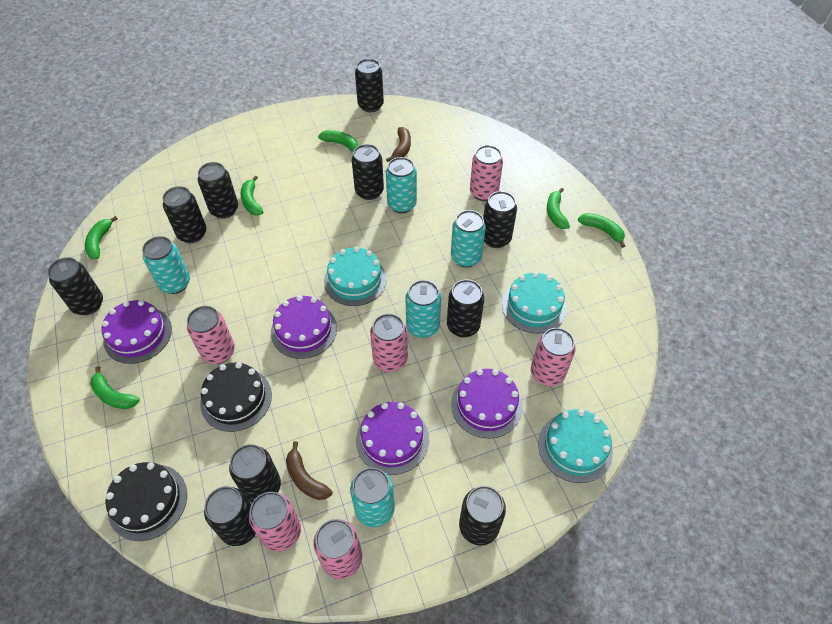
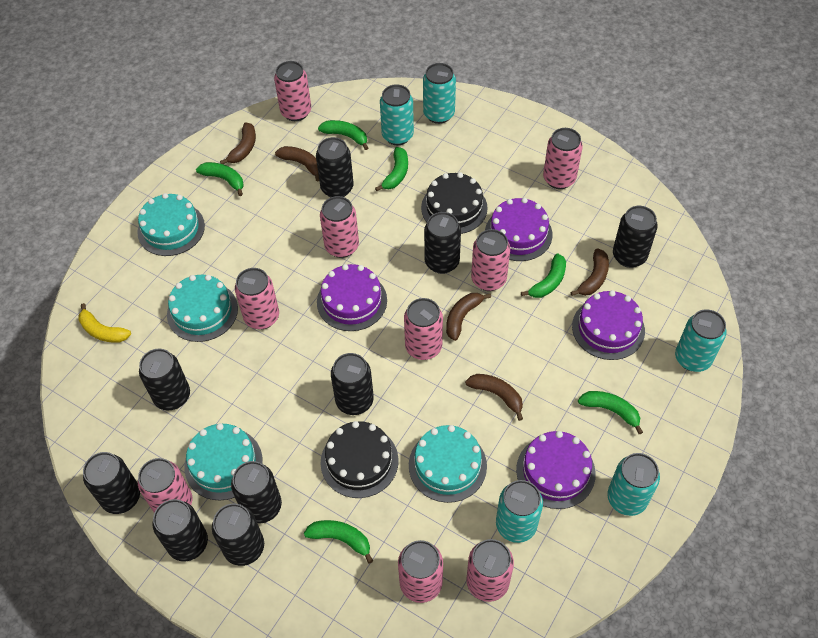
black can: [48,257,103,315] [163,186,206,243] [198,162,238,219] [204,486,256,546] [229,444,281,503] [352,144,384,200] [355,59,384,112] [447,279,484,338] [459,486,506,546] [483,191,517,248] = 10 -> [83,452,140,514] [139,349,190,410] [152,499,208,562] [212,504,264,566] [231,461,282,523] [316,137,354,197] [331,353,374,415] [424,212,461,274] [613,206,658,268] = 9
brown banana: [286,441,332,500] [386,127,411,162] = 2 -> [220,122,256,164] [275,146,319,181] [446,293,491,341] [465,374,523,421] [570,248,609,296] = 5
pink can: [187,306,235,364] [249,492,301,551] [313,519,362,579] [370,313,408,372] [470,145,503,201] [531,328,576,386] = 6 -> [138,458,192,513] [235,268,279,330] [274,61,311,121] [320,196,359,258] [398,540,443,603] [404,298,443,360] [466,539,514,602] [471,229,510,291] [543,128,583,189] = 9
turquoise cake: [324,247,387,306] [502,272,567,333] [538,409,613,483] = 3 -> [137,193,205,256] [167,275,238,342] [184,423,263,500] [409,425,487,503] = 4
yellow banana: none = 0 -> [78,303,131,343] = 1

